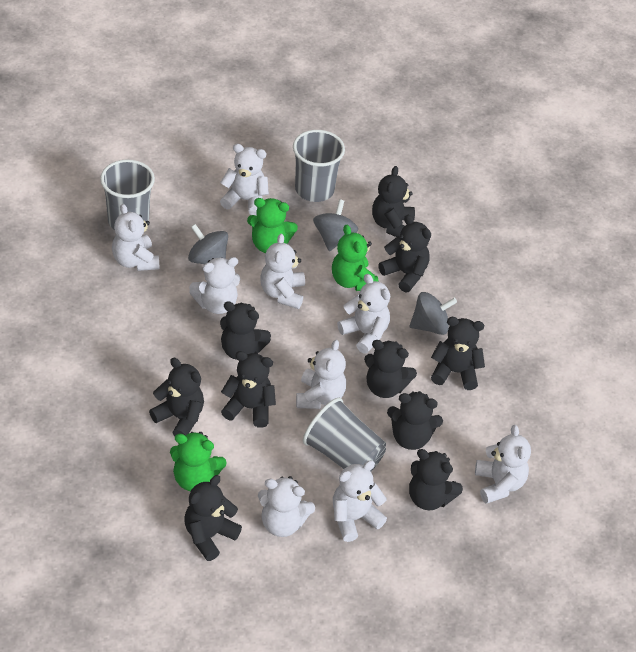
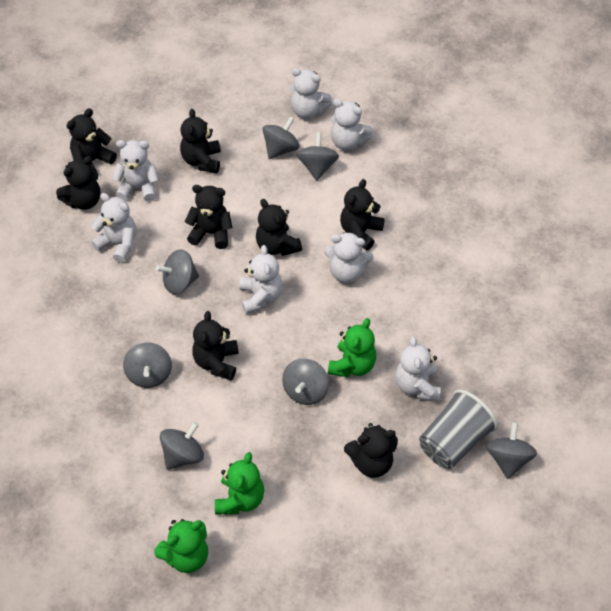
black teddy bear: [149,358,204,436] [184,475,242,561] [220,301,271,360] [221,351,276,428] [364,340,417,398] [372,166,415,237] [378,215,431,292] [387,391,443,450] [409,449,463,510] [431,317,485,390] = 10 -> [56,156,100,210] [67,108,117,172] [180,109,221,173] [185,185,232,249] [192,311,239,381] [256,199,302,256] [340,179,385,251] [344,423,398,478] = 8
grey cup: [100,159,155,230] [293,130,345,202] [303,398,386,471] = 3 -> [419,389,498,469] = 1
grey spinning top: [188,224,228,264] [313,199,358,251] [410,292,457,335] = 3 -> [123,342,172,388] [156,249,199,295] [160,422,204,470] [262,116,299,159] [282,359,329,405] [297,132,339,181] [486,422,537,479] = 7
white teddy bear: [112,204,159,271] [189,257,240,314] [220,144,269,216] [258,476,315,537] [260,234,305,309] [296,340,346,409] [333,460,387,542] [337,274,390,354] [475,425,531,504] = 9 -> [91,193,136,263] [112,140,159,202] [240,245,283,314] [290,68,332,119] [324,232,373,283] [331,99,373,151] [395,336,441,401] = 7

